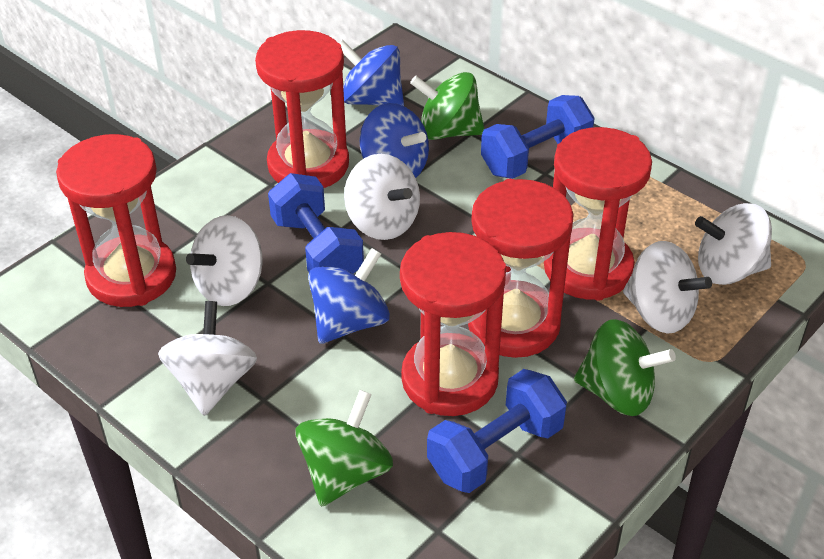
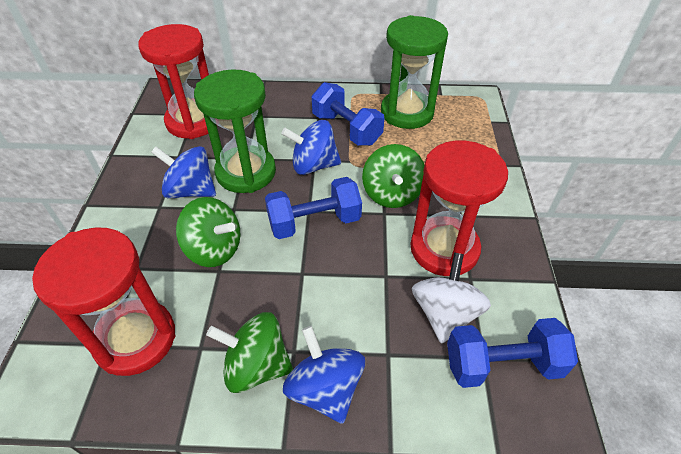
green hourglass: none = 0 -> [194,69,276,193] [381,15,448,129] = 2
red hourglass: [56,134,176,307] [255,30,349,188] [400,232,506,416] [468,179,574,358] [544,127,652,301] = 5 -> [32,227,176,376] [138,24,218,139] [410,141,508,276] = 3
white spinning top: [158,301,257,416] [186,215,263,306] [344,154,420,240] [623,241,712,334] [695,203,772,285] = 5 -> [412,253,491,344] = 1

